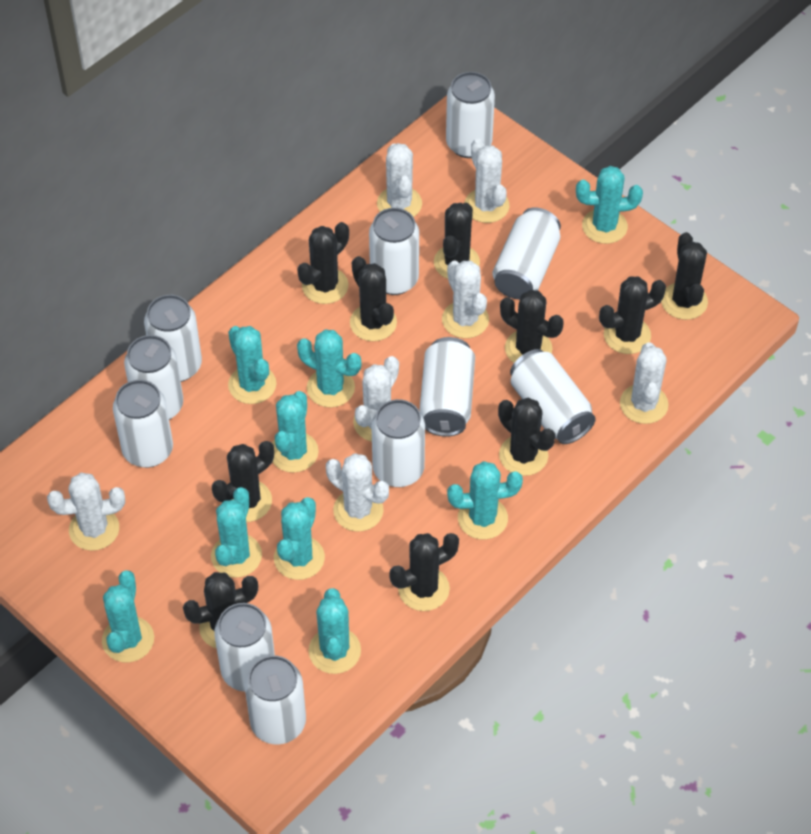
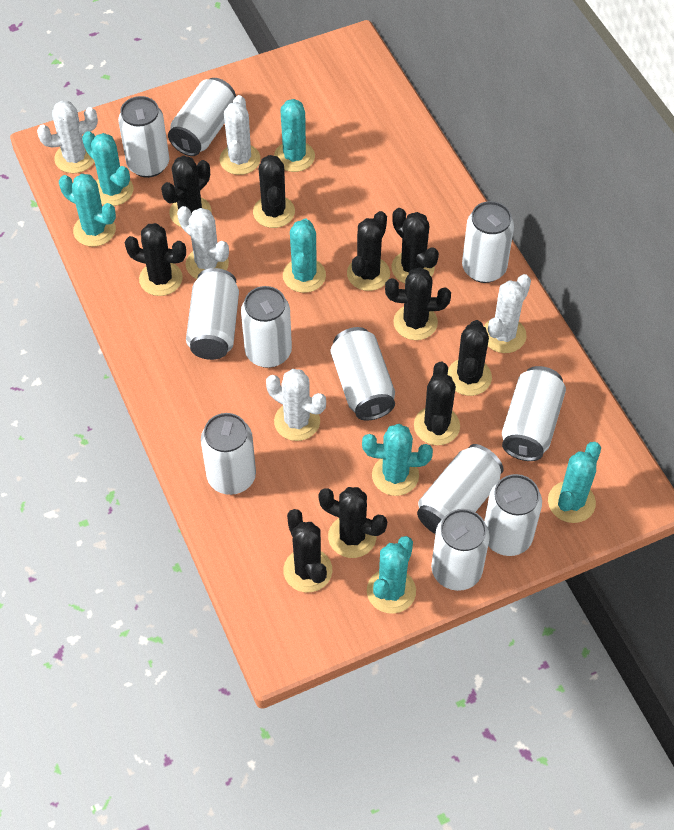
turquoise cactus: [102,570,154,662] [211,487,262,578] [228,326,276,404] [272,391,319,473] [274,497,325,580] [297,329,361,407] [308,588,361,674] [447,461,523,540] [576,166,643,244] = 9 -> [59,174,116,247] [82,131,134,206] [274,99,315,172] [283,219,326,293] [362,424,433,496] [367,536,416,614] [548,442,601,523] = 7
white cactus: [47,473,125,551] [326,453,389,532] [353,356,399,442] [377,143,422,217] [442,260,489,338] [464,139,509,223] [620,342,669,424] = 7 -> [37,101,98,173] [177,206,229,279] [220,95,261,175] [266,369,326,441] [484,274,531,353] = 5

